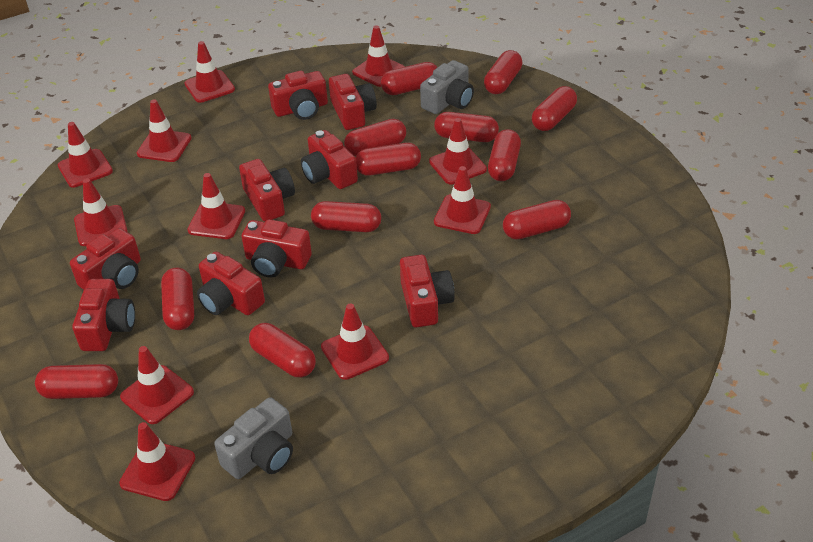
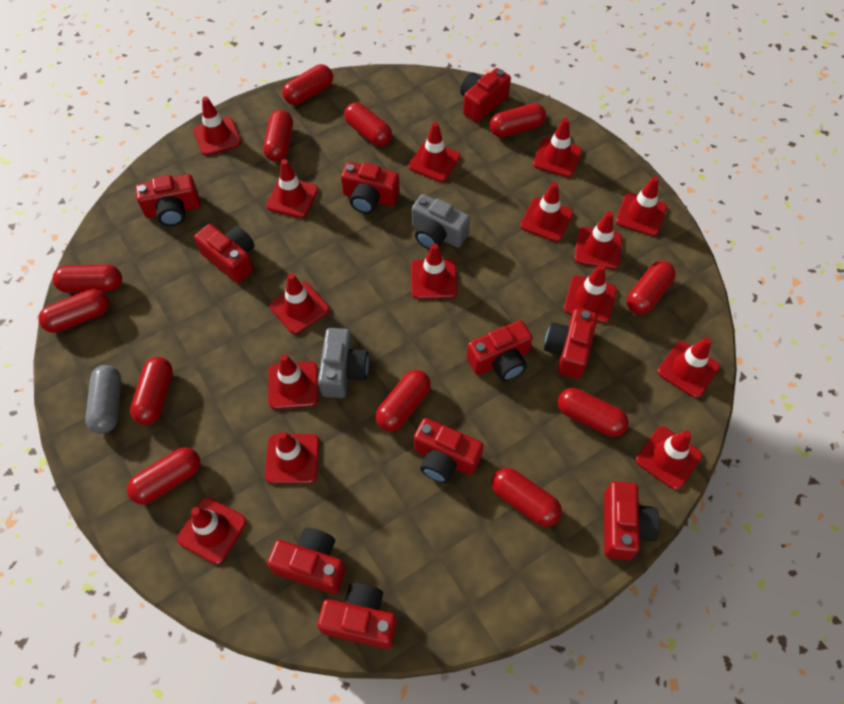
grey capsule: none = 0 -> [85,365,121,434] = 1
red camera: [70,228,141,290] [72,279,135,351] [197,252,265,315] [239,159,295,222] [242,219,312,278] [268,71,328,120] [301,130,358,189] [329,74,377,130] [400,255,455,328] = 9 -> [135,174,200,226] [194,224,254,283] [267,528,346,594] [317,583,397,649] [341,162,400,214] [414,418,484,483] [460,68,511,122] [466,320,533,381] [544,308,598,379] [604,481,660,560] = 10
red traffic cone: [58,122,113,187] [74,178,128,246] [119,422,195,501] [120,346,194,424] [137,99,192,162] [185,41,235,103] [187,173,245,239] [321,303,389,380] [352,25,405,87] [429,118,487,185] [434,166,491,234] = 11 -> [177,497,247,564] [193,96,242,156] [265,431,319,484] [266,159,318,218] [268,354,318,409] [270,273,329,334] [409,122,460,182] [411,243,457,299] [520,182,573,242] [533,118,582,177] [564,264,617,323] [574,211,622,269] [616,176,667,236] [636,426,702,490] [657,337,720,398] = 15

